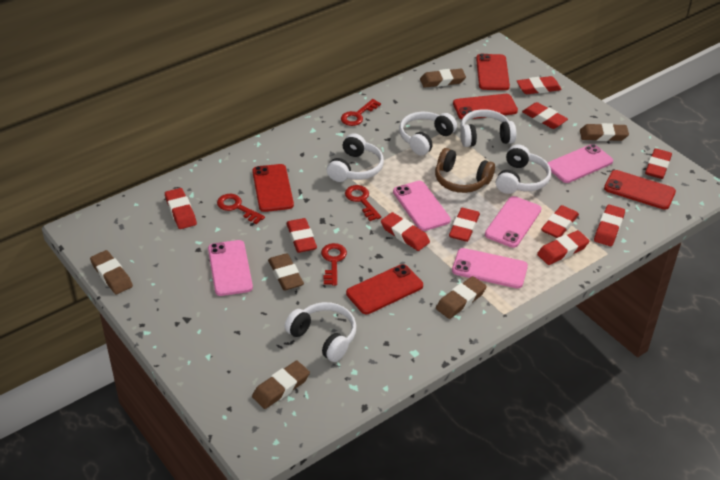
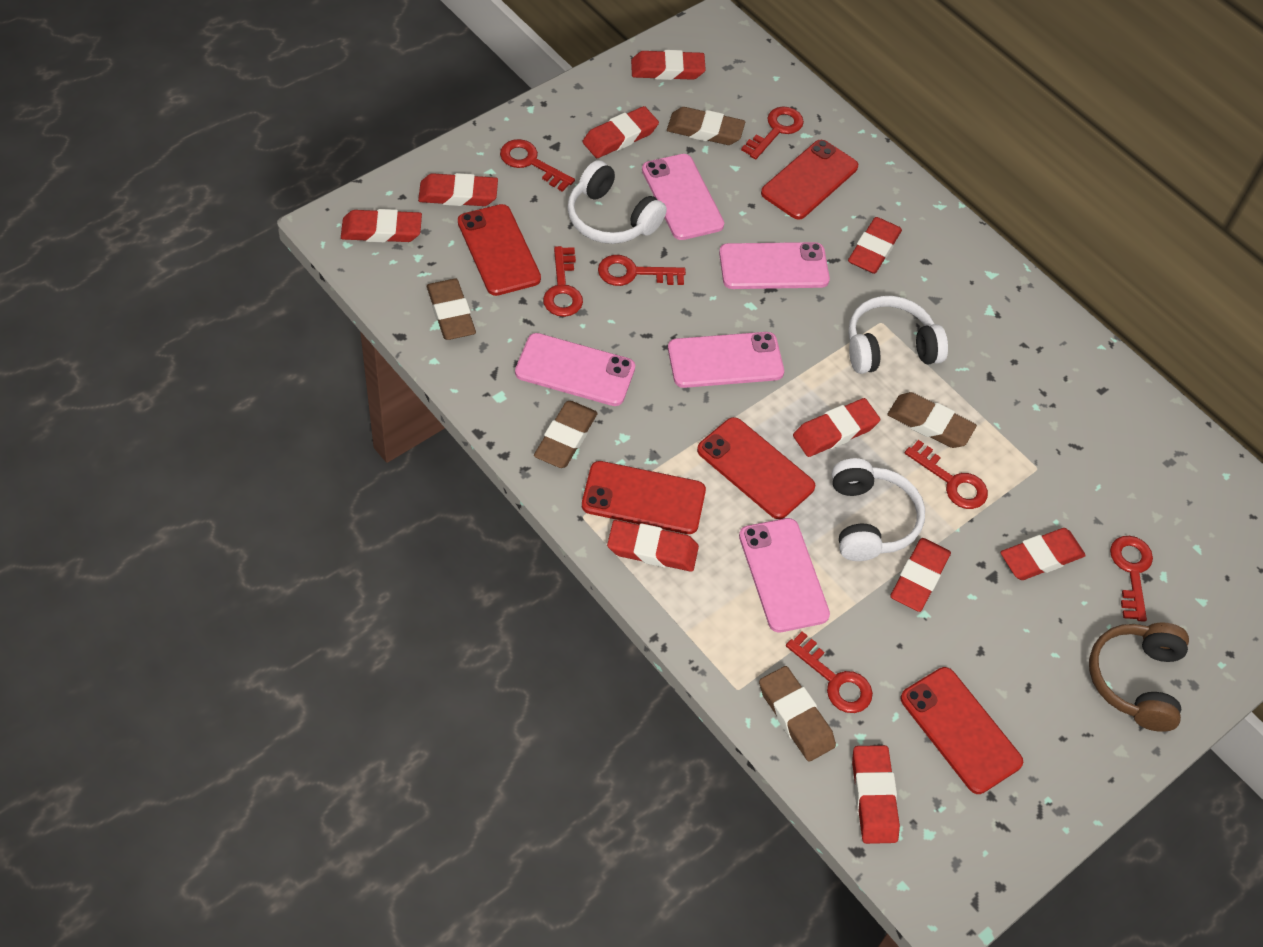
brown eraser: [90,250,133,294] [252,360,310,409] [268,253,304,291] [420,69,466,88] [436,276,487,319] [580,123,629,141] = 6 -> [427,279,476,340] [534,401,598,468] [667,107,745,145] [759,666,836,762] [887,392,977,448] = 5
red key: [217,194,265,224] [321,243,347,285] [341,99,381,126] [345,185,381,221] = 4 -> [500,139,575,192] [543,246,583,317] [598,255,686,286] [741,107,804,159] [786,631,873,713] [905,440,988,509] [1110,536,1153,622] = 7
white headphones: [285,302,356,362] [327,133,384,182] [399,112,457,156] [460,109,516,147] [496,144,551,194] = 5 -> [567,160,667,244] [832,458,925,561] [848,296,948,374] = 3

